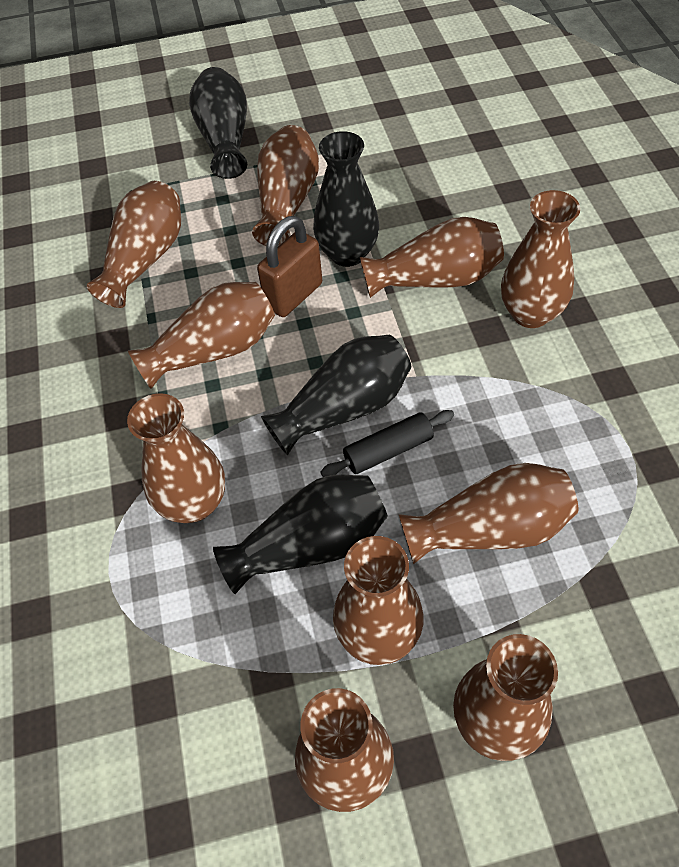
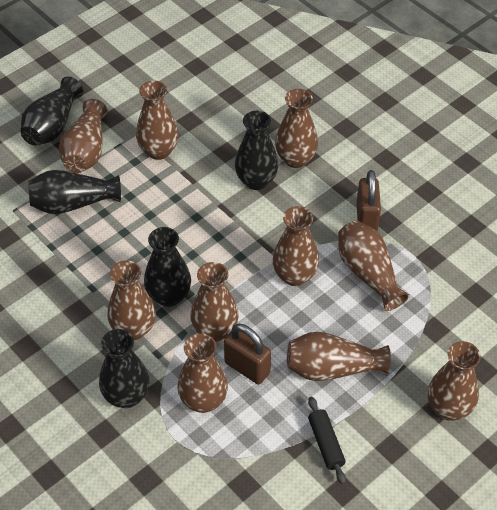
black vase: [189,67,247,179] [213,474,388,594] [261,335,411,455] [313,131,379,267] = 4 -> [21,77,83,146] [28,170,121,214] [99,329,149,408] [144,227,191,307] [235,111,278,190] = 5
brown padlock: [257,216,322,317] = 1 -> [224,324,271,384] [356,170,381,231] = 2

